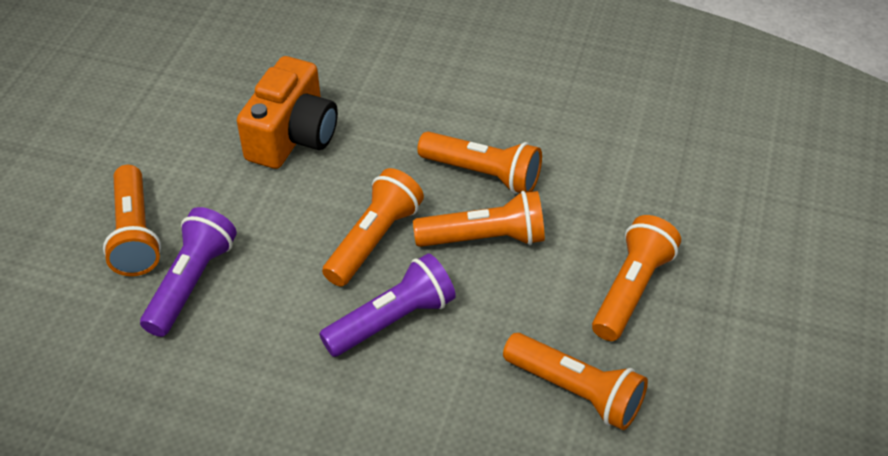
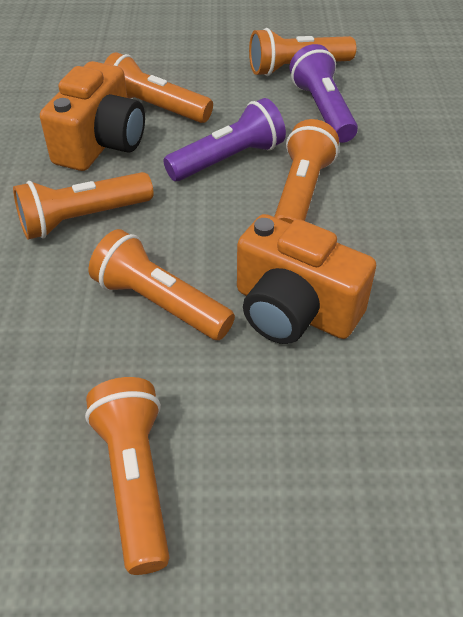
orange camera: [237,56,338,169] = 1 -> [40,61,145,171] [237,214,376,344] = 2

